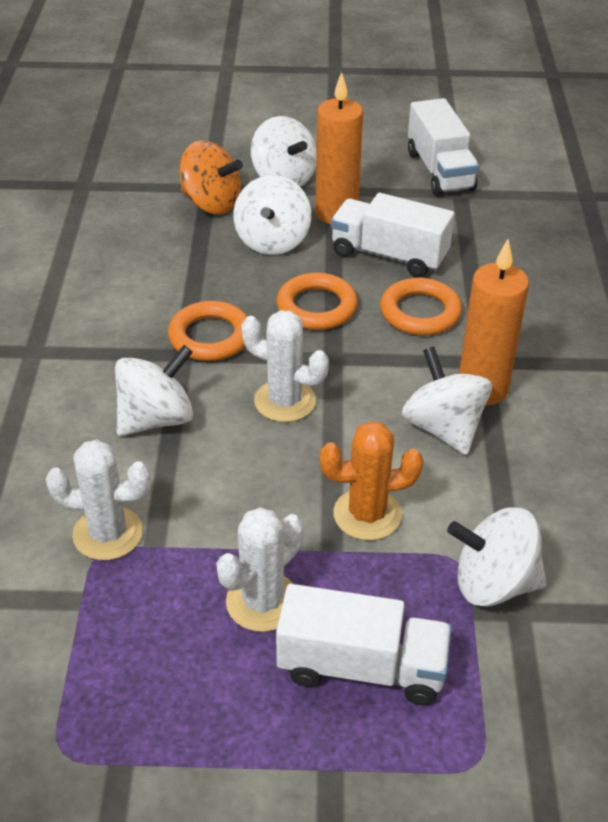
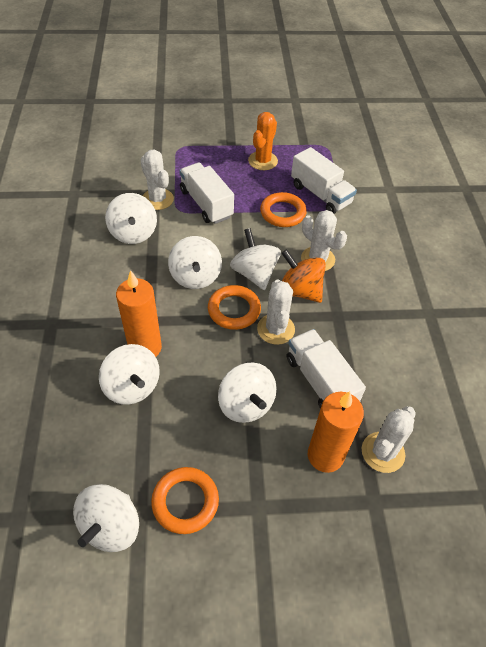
white cactus: [46,440,151,560] [216,507,304,632] [241,310,329,422] = 3 -> [140,149,174,210] [257,280,295,345] [301,210,347,271] [362,406,416,473] = 4
white spinning top: [115,345,193,436] [233,175,311,255] [251,116,317,187] [402,346,492,455] [447,507,547,607] = 5 -> [73,484,139,552] [99,344,160,405] [105,193,157,244] [168,236,222,289] [218,363,276,423] [230,228,281,290] = 6

